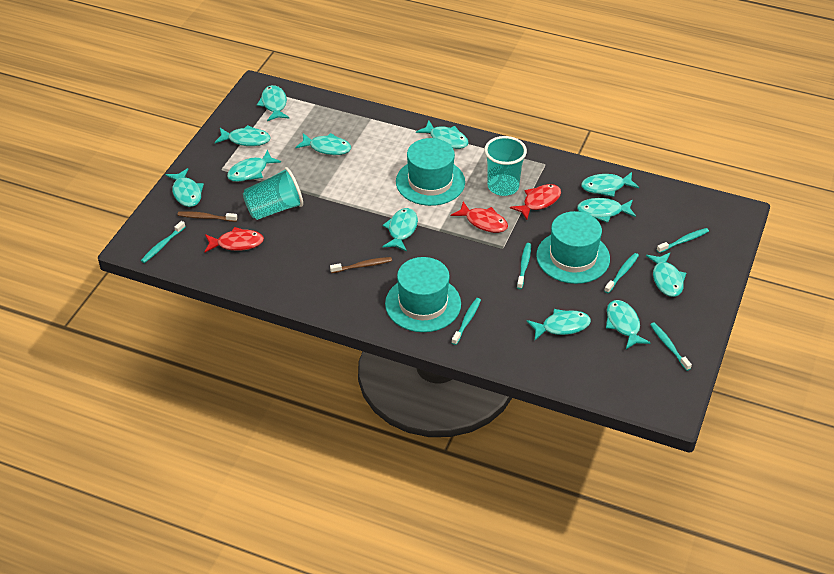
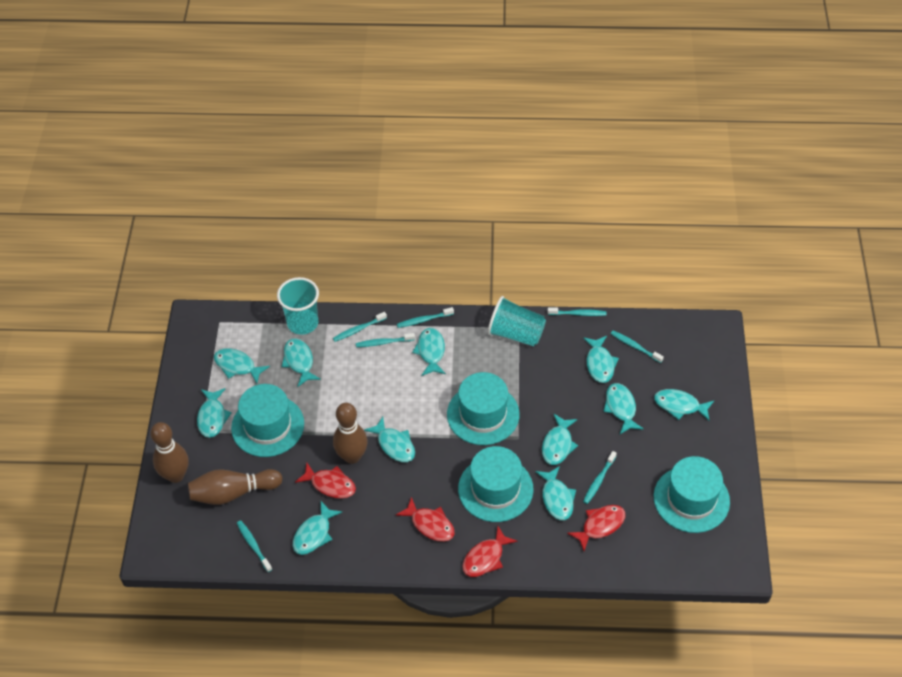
brown bowling pin: none = 0 -> [150,422,188,483] [188,469,283,505] [333,403,368,464] = 3
brown toothbrush: [177,211,237,222] [330,257,392,273] = 2 -> none = 0
red fish: [205,227,264,252] [451,201,508,233] [510,184,561,220] = 3 -> [295,463,356,499] [396,497,455,542] [462,526,518,577] [567,505,625,551] = 4
turquoise fish: [166,168,204,207] [215,125,271,146] [227,150,281,182] [257,85,290,121] [295,133,351,155] [383,208,418,252] [416,120,469,149] [527,309,591,340] [577,198,636,223] [581,172,639,197] [606,300,650,349] [646,253,686,297] = 12 -> [197,388,232,438] [214,348,270,384] [282,338,321,387] [293,501,342,555] [364,417,415,462] [412,328,446,376] [535,466,576,520] [542,414,578,465] [583,336,619,383] [603,383,644,434] [654,389,714,421] = 11
turquoise hat: [385,257,461,332] [396,138,465,206] [536,211,610,284] = 3 -> [231,384,304,457] [447,372,519,445] [458,446,533,522] [654,456,730,533] = 4
turquoise toothbrush: [141,221,185,263] [452,298,481,345] [517,243,531,289] [604,253,639,293] [650,322,692,371] [657,228,709,253] = 6 -> [237,520,272,572] [333,312,387,342] [356,333,415,347] [397,307,454,328] [548,307,606,316] [583,451,617,504] [611,331,664,363] = 7

